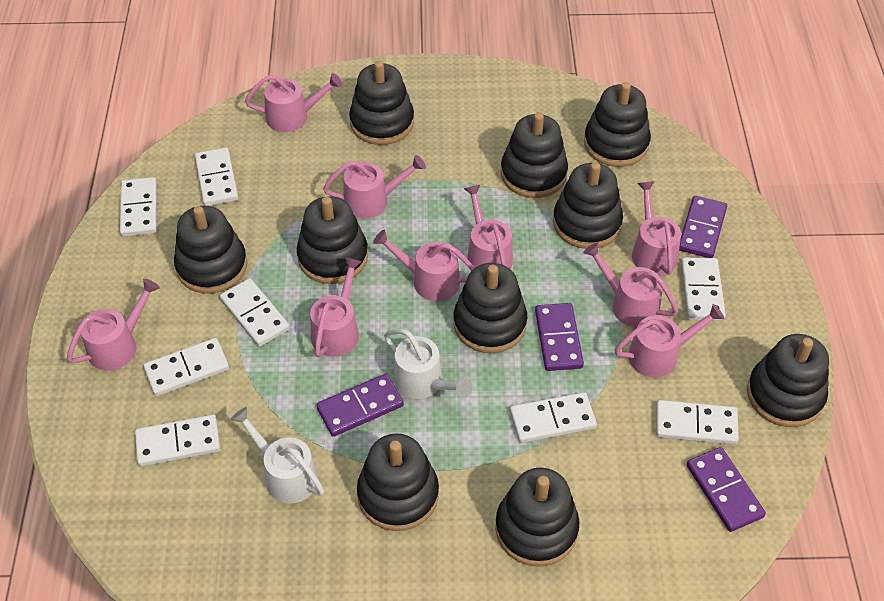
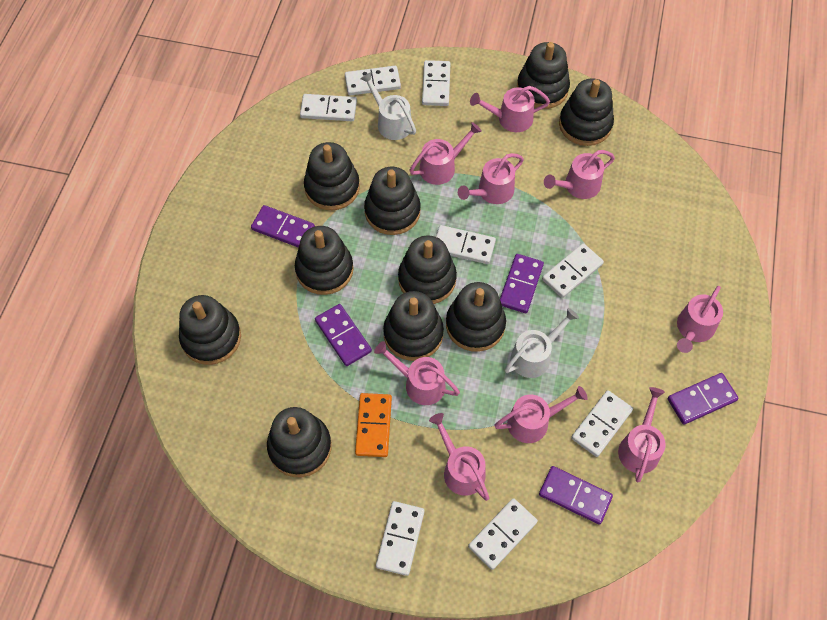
orange domino: none = 0 -> [355,393,392,457] = 1
purple domino: [316,374,404,437] [535,303,584,371] [679,196,727,258] [686,447,766,532] = 4 -> [251,205,315,248] [315,304,372,366] [500,254,544,313] [539,466,613,525] [668,373,739,425] = 5

